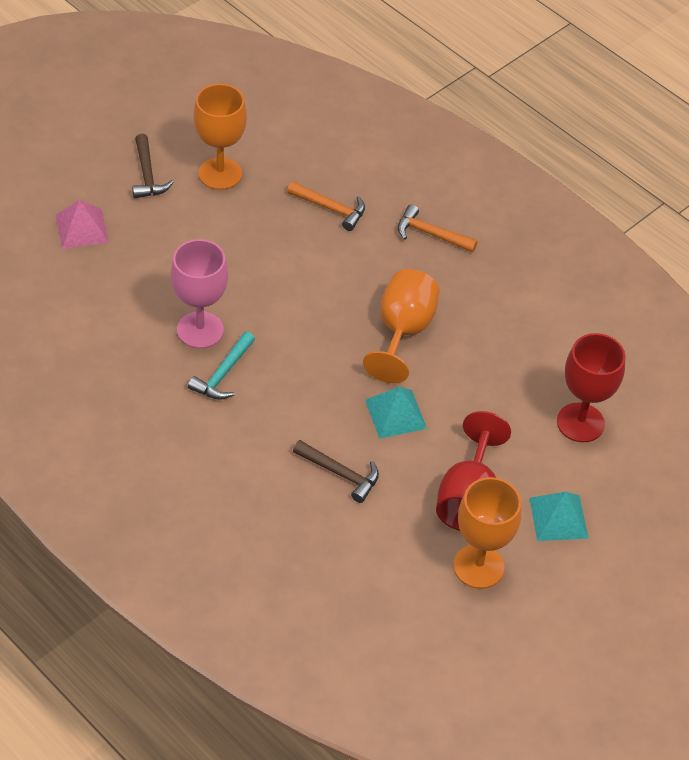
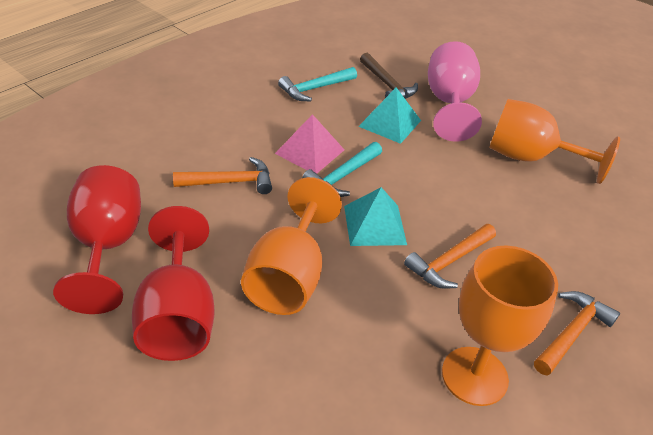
brown hammer: [132,134,174,198] [293,440,379,503] = 2 -> [360,53,418,99] = 1
orange hammer: [287,182,365,231] [398,204,478,252] = 2 -> [173,157,272,194] [404,224,496,289] [534,291,620,376] = 3
turquoise hammer: [188,331,255,400] = 1 -> [278,67,357,101] [302,142,382,197] = 2

